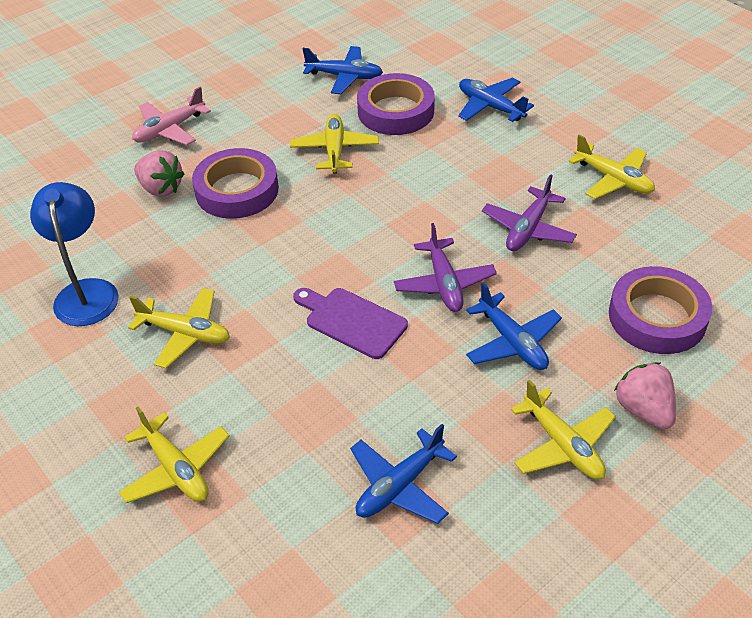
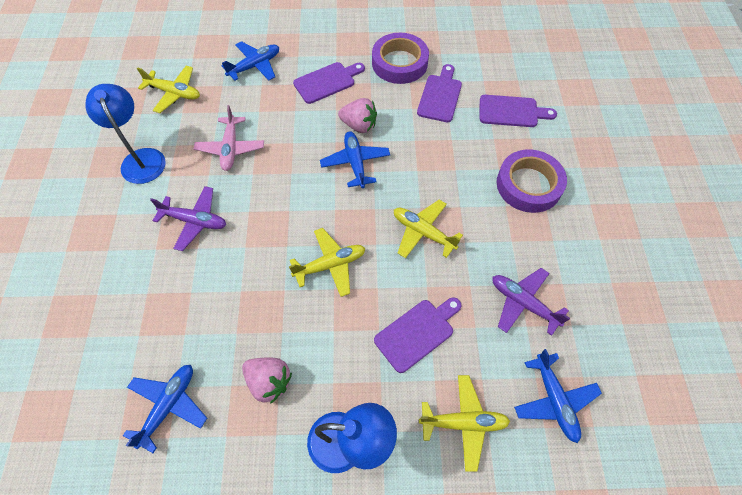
blue lamp: [30,182,119,326] = 1 -> [85,84,166,184] [307,403,397,473] = 2
purple cutting board: [293,288,408,359] = 1 -> [293,62,365,104] [374,297,462,373] [417,64,462,122] [480,95,557,127] = 4
purple tape: [192,148,279,219] [357,73,435,135] [609,266,712,354] = 3 -> [372,33,429,84] [497,149,567,213] = 2
yellow plane: [119,407,230,503] [128,288,230,368] [290,114,379,174] [511,380,616,479] [568,135,655,199] = 5 -> [137,66,200,113] [289,228,365,297] [394,200,463,258] [419,375,510,472] = 4

